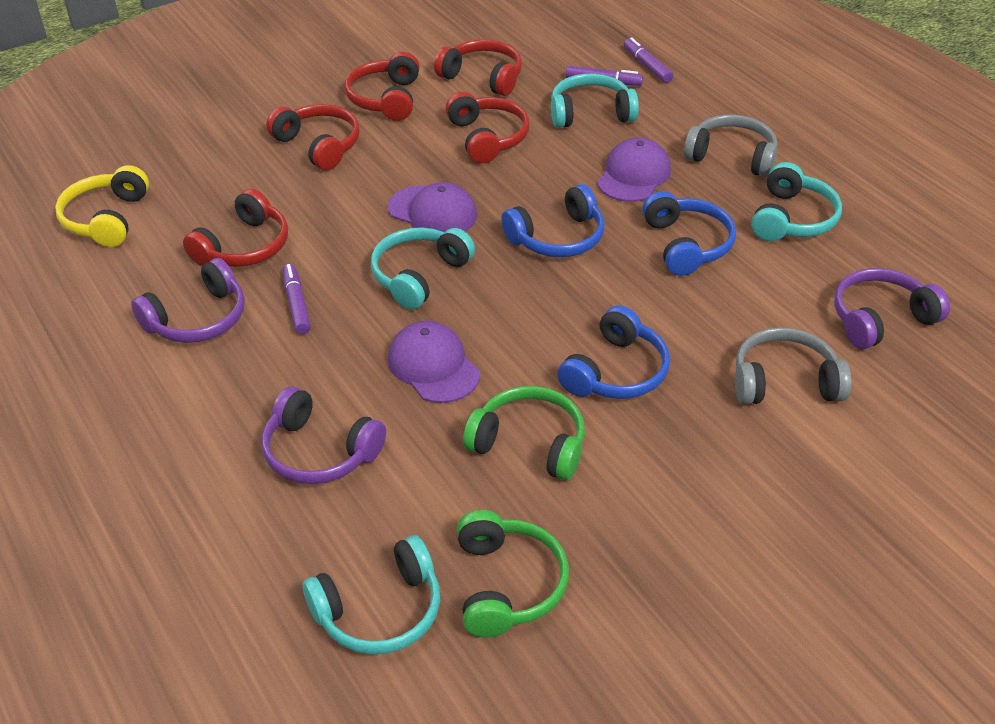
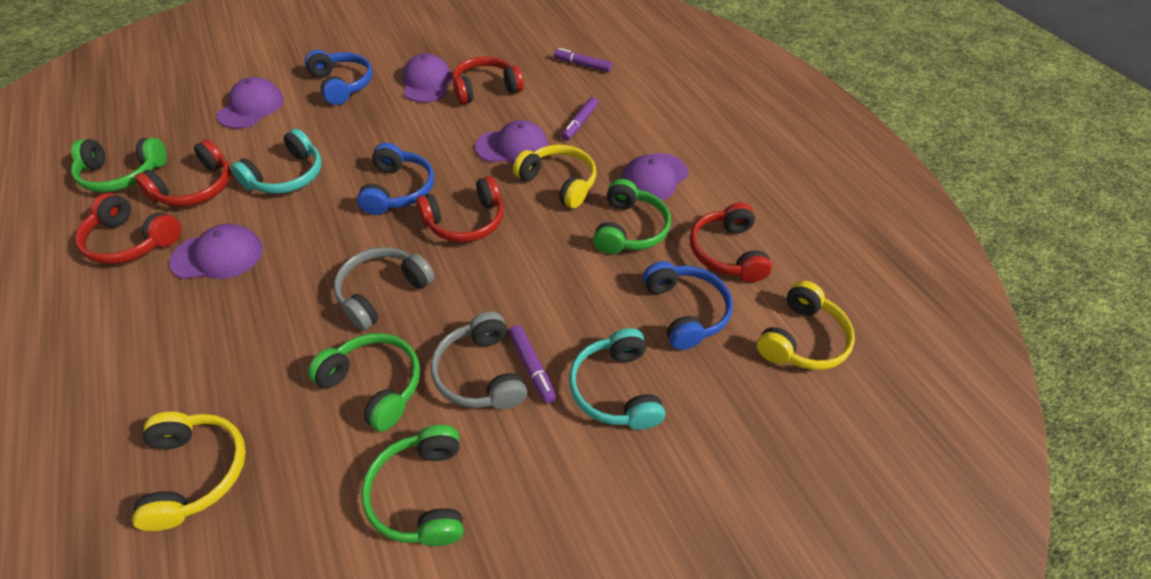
green headphones: [457,510,569,638] [463,386,585,480] = 2 -> [71,138,167,192] [308,333,420,432] [361,425,464,546] [593,179,671,254] = 4
purple cap: [388,182,477,232] [388,321,480,403] [597,138,671,202] = 3 -> [169,224,263,279] [217,77,284,128] [403,53,452,103] [475,120,549,163] [621,153,688,201] = 5
purple headphones: [131,258,245,343] [262,386,386,484] [834,268,950,349] = 3 -> none = 0
turquoise headphones: [303,535,440,654] [371,227,475,310] [551,74,639,128] [751,162,842,241] = 4 -> [231,129,322,194] [569,328,665,430] = 2
yellow headphones: [55,165,149,247] = 1 -> [132,412,246,531] [513,145,596,209] [757,281,855,370] = 3

